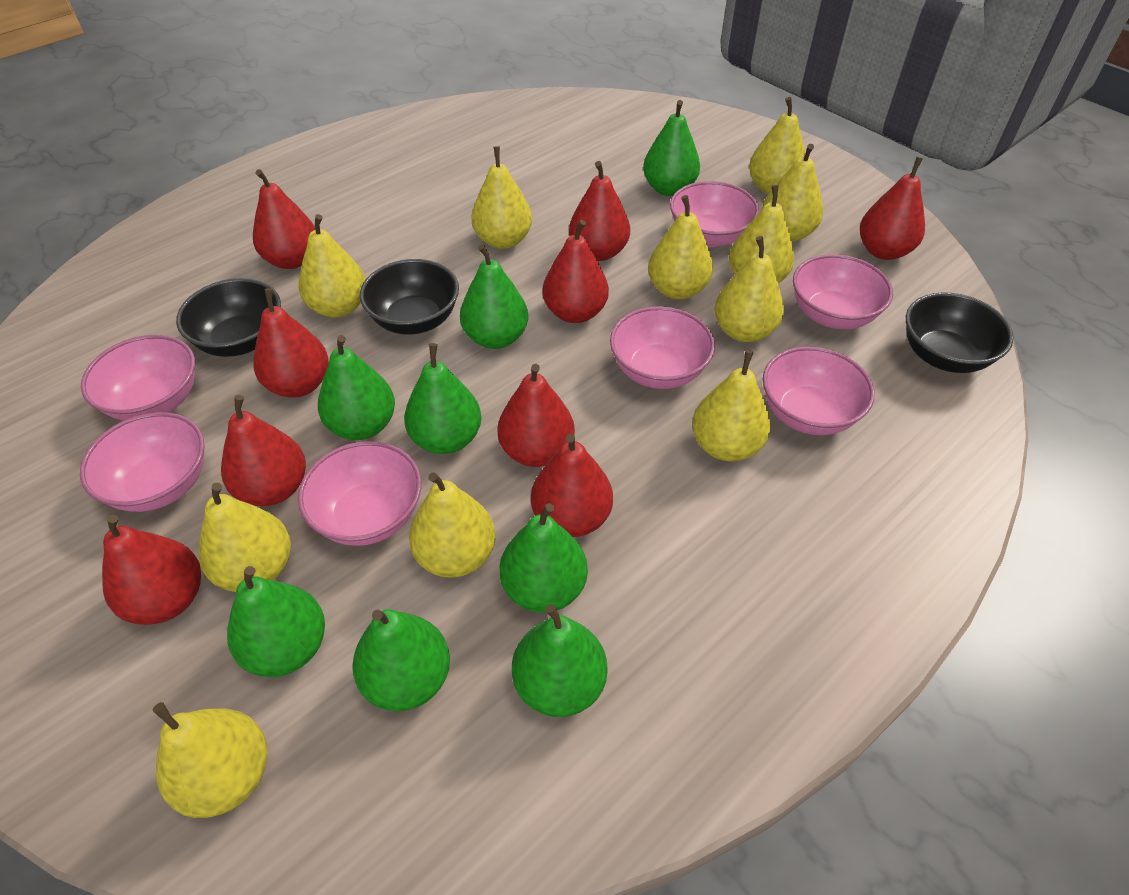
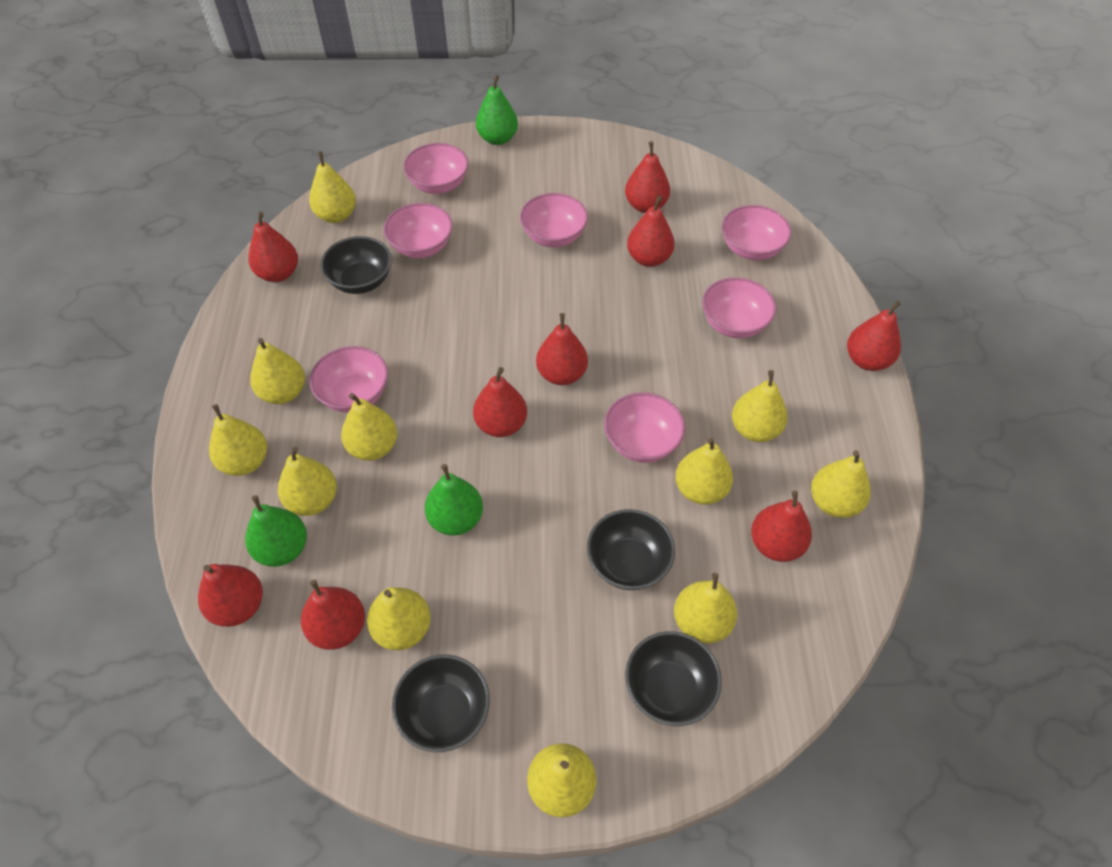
black bowl: [176,278,281,357] [360,259,459,334] [906,292,1014,373] = 3 -> [320,236,392,294] [392,654,490,752] [587,509,675,590] [625,631,722,726] = 4
green pear: [227,566,325,677] [318,335,395,440] [352,609,450,711] [404,343,482,454] [460,244,528,349] [500,503,588,613] [512,604,608,717] [643,100,700,196] = 8 -> [245,495,307,567] [425,464,483,536] [476,75,518,145] = 3

